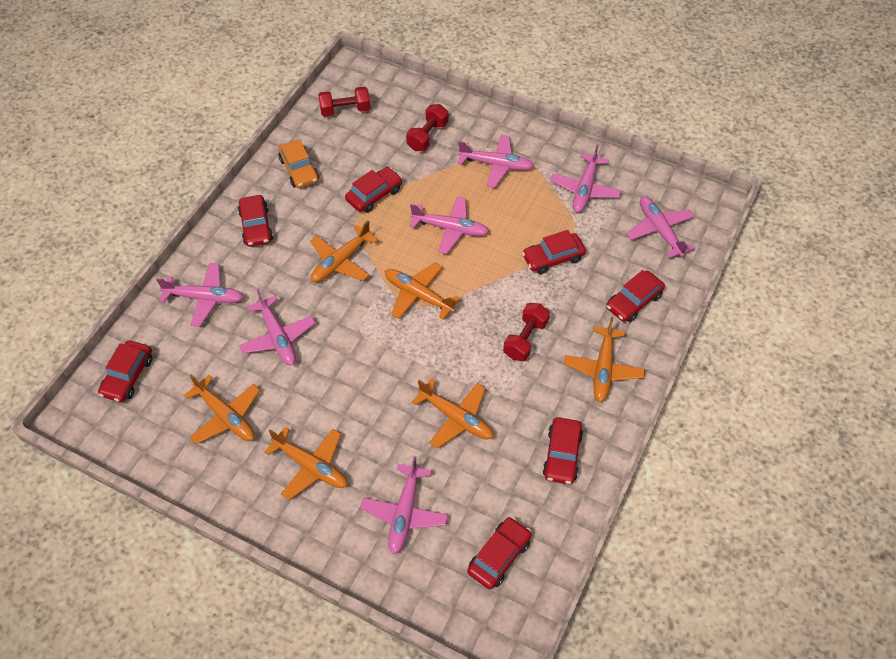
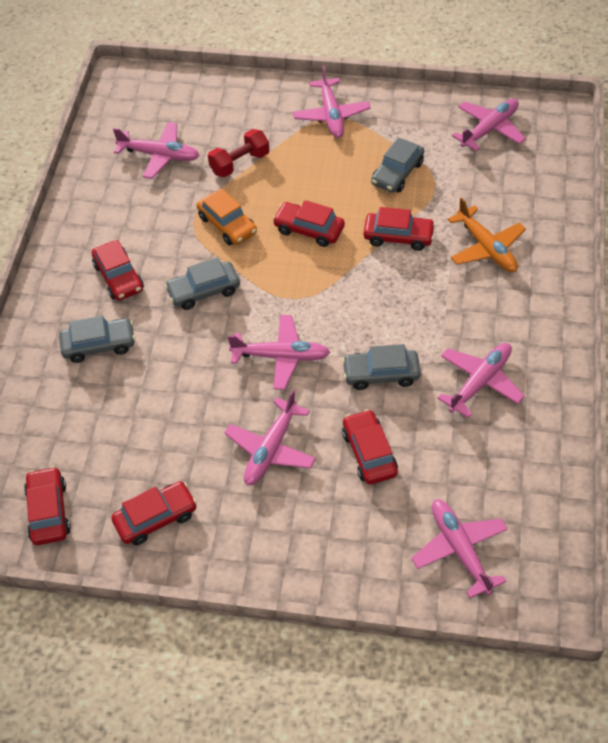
grey car: none = 0 -> [59,316,135,363] [165,257,240,310] [342,344,421,390] [371,138,424,193] = 4
orange plane: [183,374,260,444] [264,427,347,500] [310,221,378,282] [385,263,461,320] [412,379,494,448] [564,317,645,402] = 6 -> [448,197,526,272] = 1
red car: [98,340,153,402] [238,195,273,247] [345,167,402,213] [467,517,532,589] [522,230,586,274] [543,417,583,484] [606,270,665,322] = 7 -> [24,466,70,545] [92,240,144,300] [111,481,197,545] [273,200,345,247] [342,409,398,485] [364,207,436,251] = 6
red dumbbell: [318,86,370,117] [406,104,448,151] [503,303,550,361] = 3 -> [208,129,269,177] = 1

